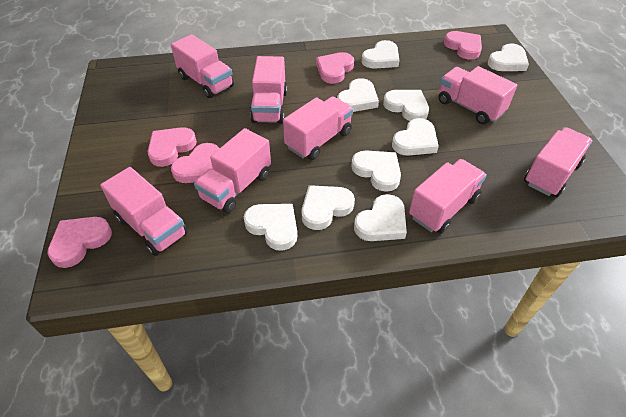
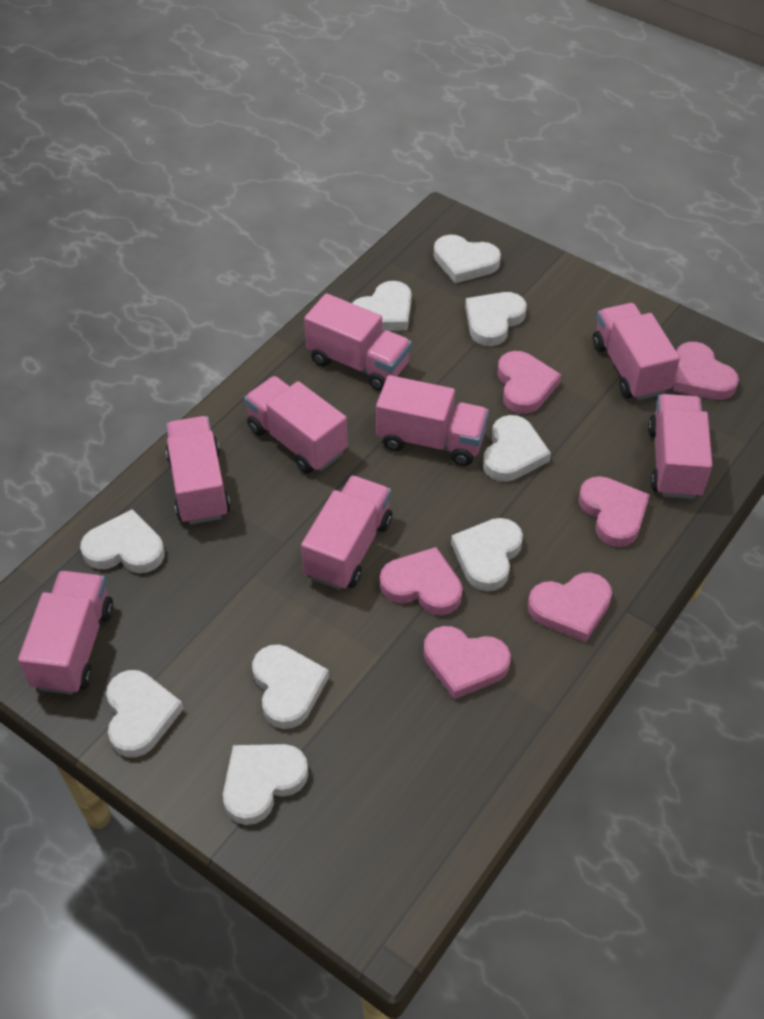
pink heart: [47,217,112,268] [147,127,197,167] [171,143,220,183] [316,52,354,84] [444,31,482,60] = 5 -> [380,547,462,615] [424,626,511,699] [497,351,561,414] [528,573,612,642] [578,476,650,547] [673,342,739,400] = 6

